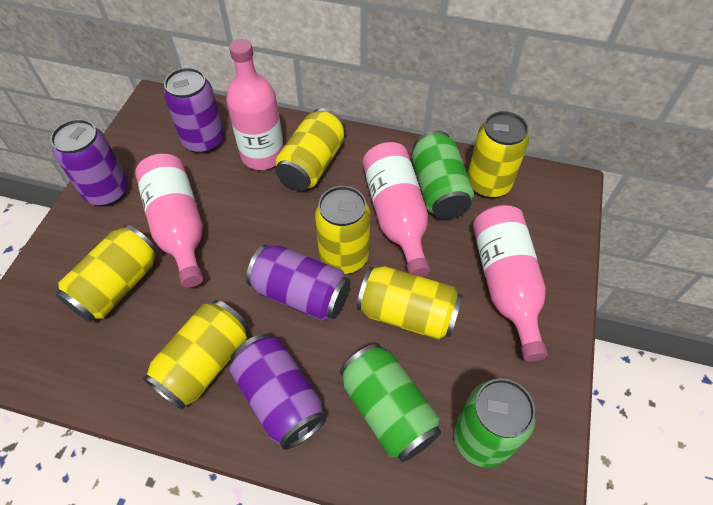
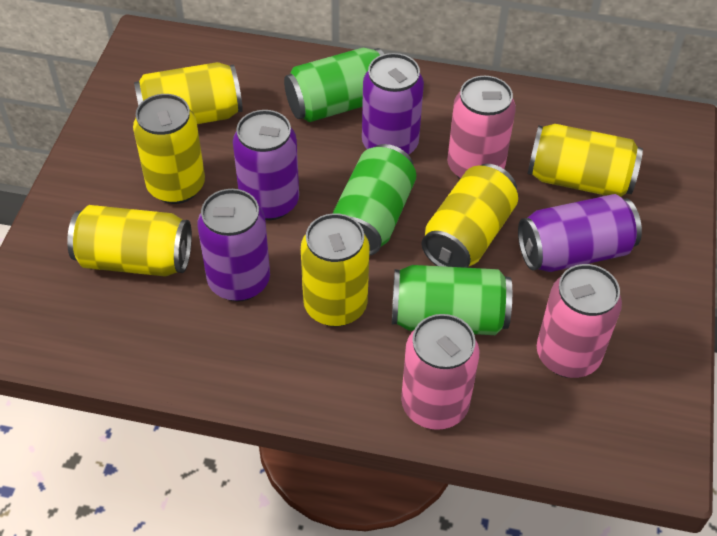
pink bottle: [135,154,203,288] [226,39,284,170] [363,142,430,277] [473,205,548,362] = 4 -> none = 0
pink can: none = 0 -> [401,314,479,430] [447,76,516,179] [537,264,622,378] = 3

